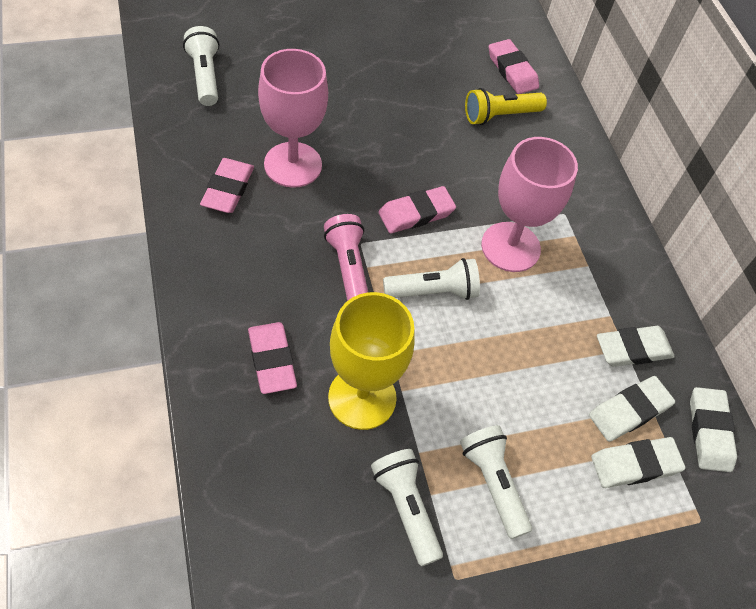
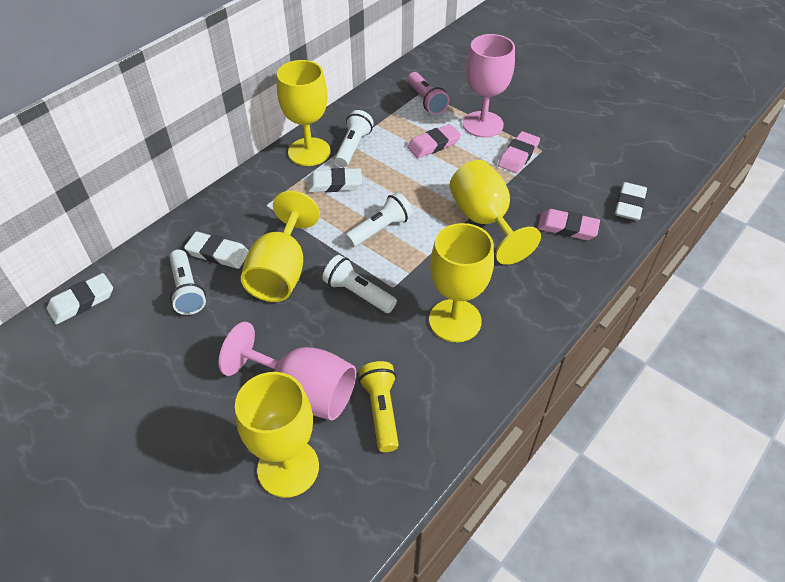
pink eraser: [200,158,254,213] [248,322,297,394] [378,186,456,233] [489,39,539,94] = 4 -> [407,124,461,158] [498,131,540,173] [537,209,600,240] = 3
yellow goblet: [328,292,415,430] = 1 -> [235,372,319,498] [241,191,320,302] [277,60,331,166] [429,223,494,342] [450,160,541,265] = 5

